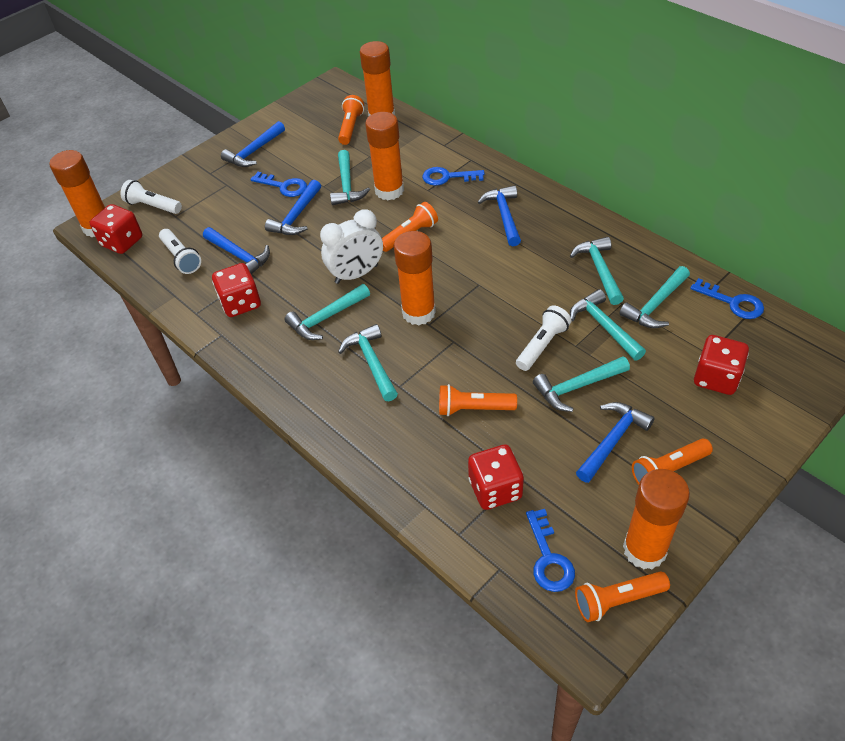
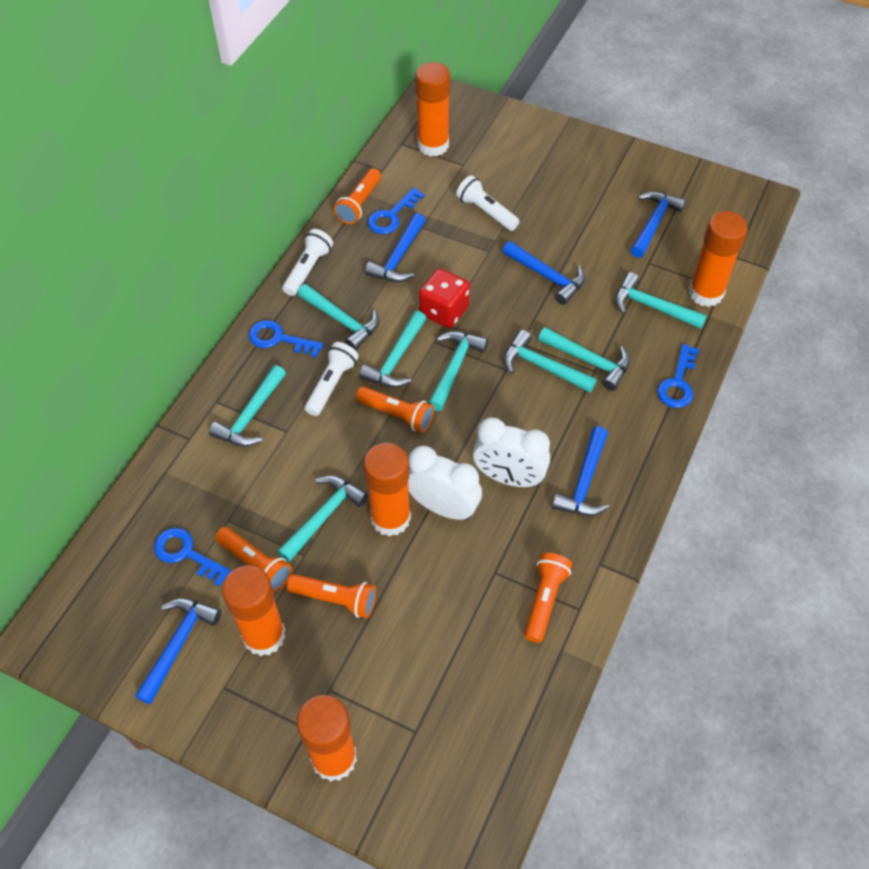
red dice: [89,204,142,254] [212,263,261,317] [468,445,524,510] [694,335,749,395] = 4 -> [419,268,470,328] = 1
turquoise hammer: [285,284,370,340] [330,150,370,205] [338,324,398,401] [533,357,630,412] [570,237,624,305] [570,289,646,361] [619,266,690,328] = 7 -> [209,365,286,447] [277,476,368,562] [297,284,379,351] [359,311,427,388] [428,331,488,411] [504,330,597,393] [538,327,630,391] [615,272,707,329] = 8
white clock: [320,209,383,284] = 1 -> [408,446,482,520] [473,417,550,487] = 2

